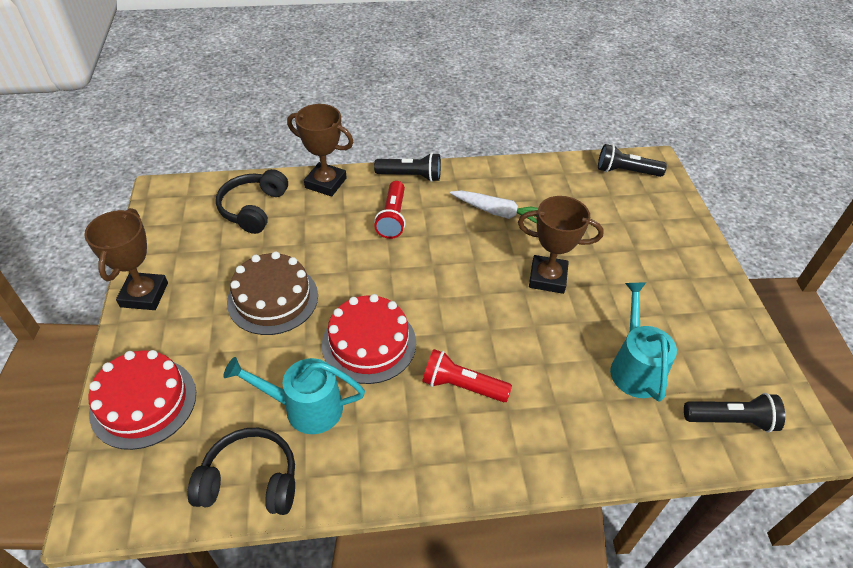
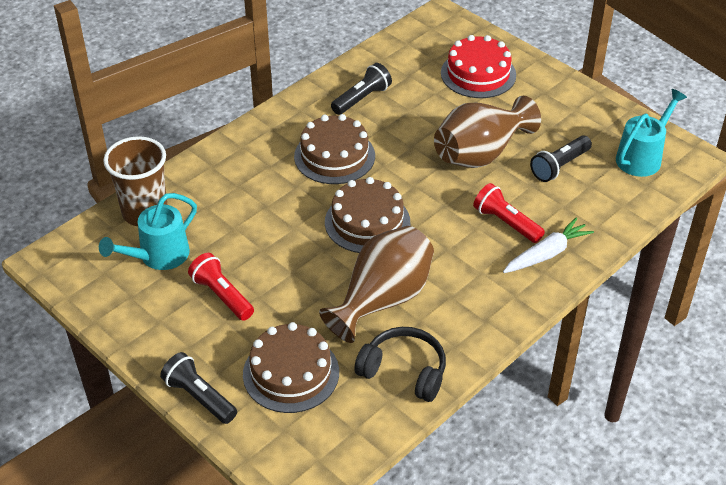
black headphones: [188,428,295,515] [216,169,288,234] = 2 -> [354,327,446,402] = 1
brown cake: [227,252,318,335] = 1 -> [243,322,339,413] [294,114,375,184] [325,177,410,253] = 3
brown cup: none = 0 -> [103,136,168,226] = 1
brown trophy: [84,208,168,310] [287,104,354,197] [518,196,604,294] = 3 -> none = 0
brown vase: none = 0 -> [319,226,434,343] [434,96,541,168] = 2
red cake: [88,350,196,450] [322,294,416,384] = 2 -> [441,35,516,98] = 1

